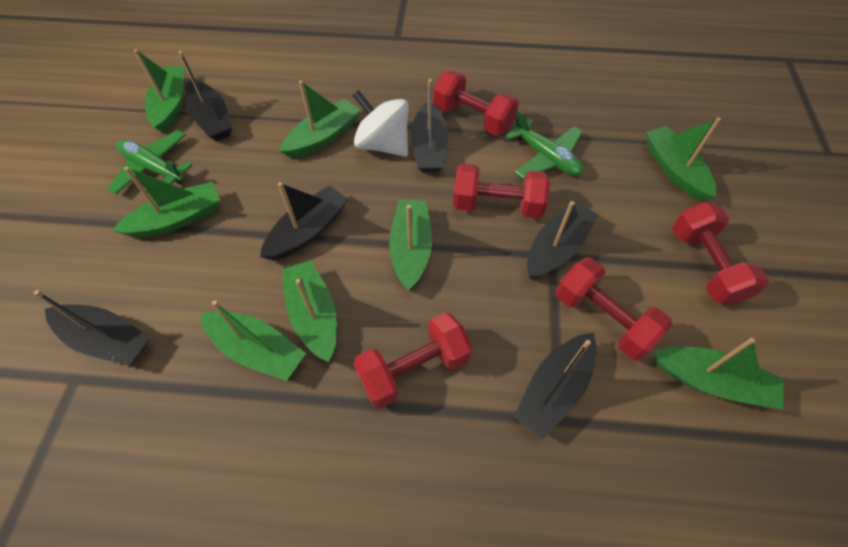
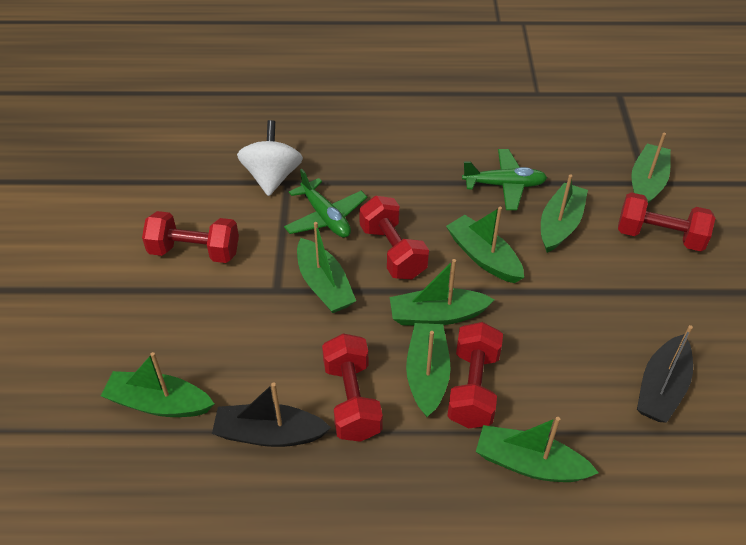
black boat: [34,290,150,366] [178,51,232,141] [260,182,348,261] [411,79,448,173] [514,333,597,439] [527,201,598,279] = 6 -> [212,383,331,447] [637,325,693,423] = 2

